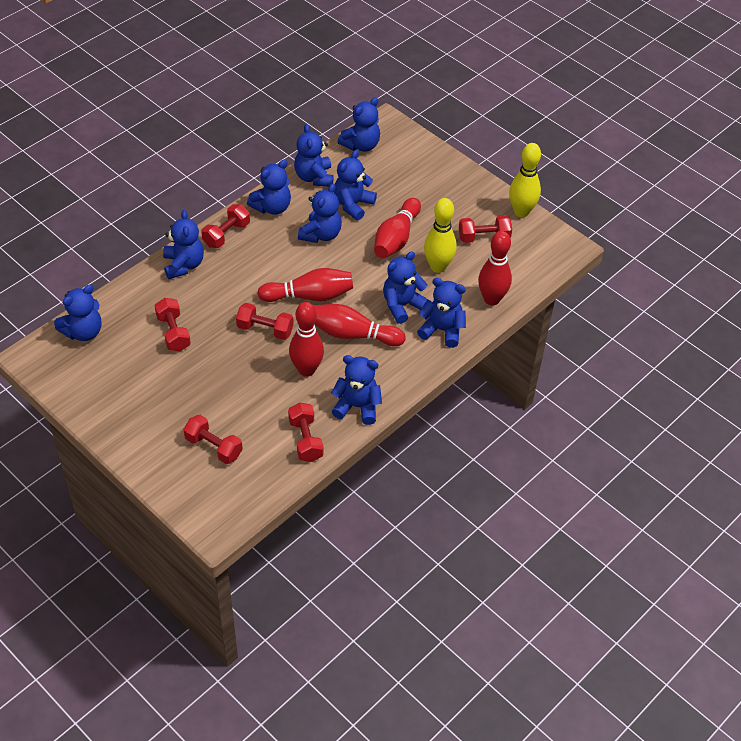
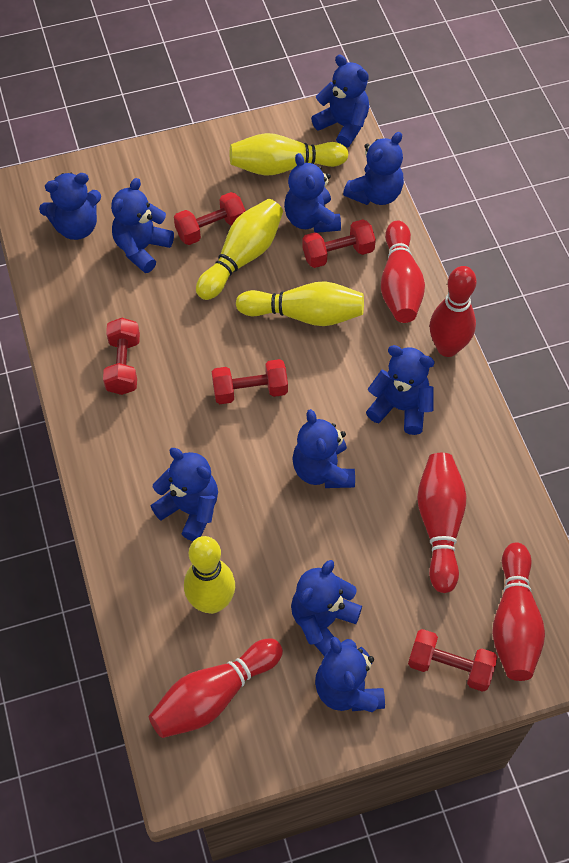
red dumbbell: [154,298,191,351] [183,415,242,464] [202,204,250,248] [236,303,293,340] [288,402,323,462] [459,215,512,243] = 6 -> [103,318,140,395] [174,192,246,245] [212,359,288,404] [302,219,376,268] [408,629,497,692] = 5
yellow bowling pin: [424,198,457,273] [509,143,541,217] = 2 -> [184,536,235,614] [196,199,283,300] [230,133,348,176] [236,281,364,326] = 4

